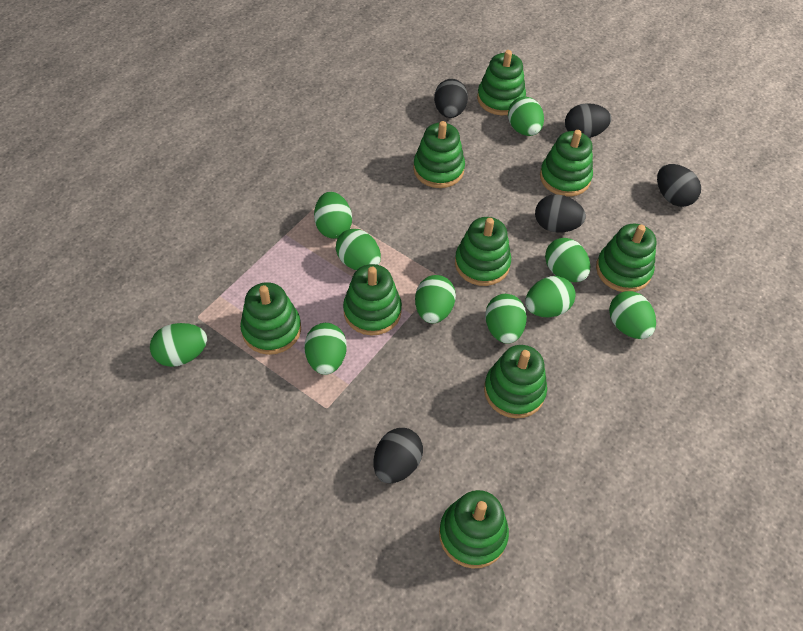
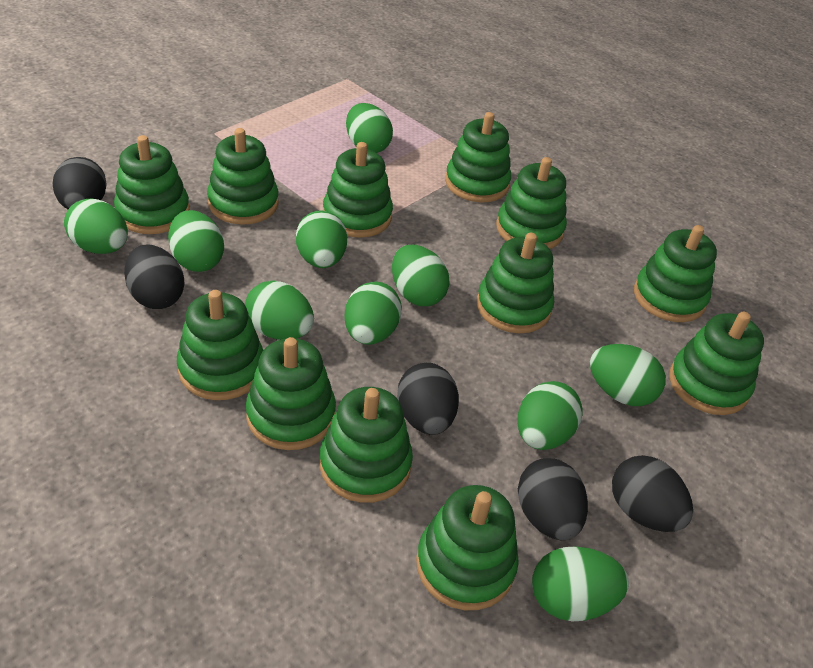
green stacking toy: [240,282,301,355] [343,264,402,335] [413,121,465,188] [439,490,509,569] [455,217,511,286] [477,50,526,115] [484,345,547,418] [540,130,593,197] [596,224,656,292] = 9 -> [114,135,190,234] [177,290,263,400] [207,128,279,225] [246,337,336,450] [320,387,413,503] [323,142,393,238] [416,485,519,610] [445,112,511,202] [477,233,554,333] [496,157,567,249] [634,225,717,322] [669,312,764,415] = 12

